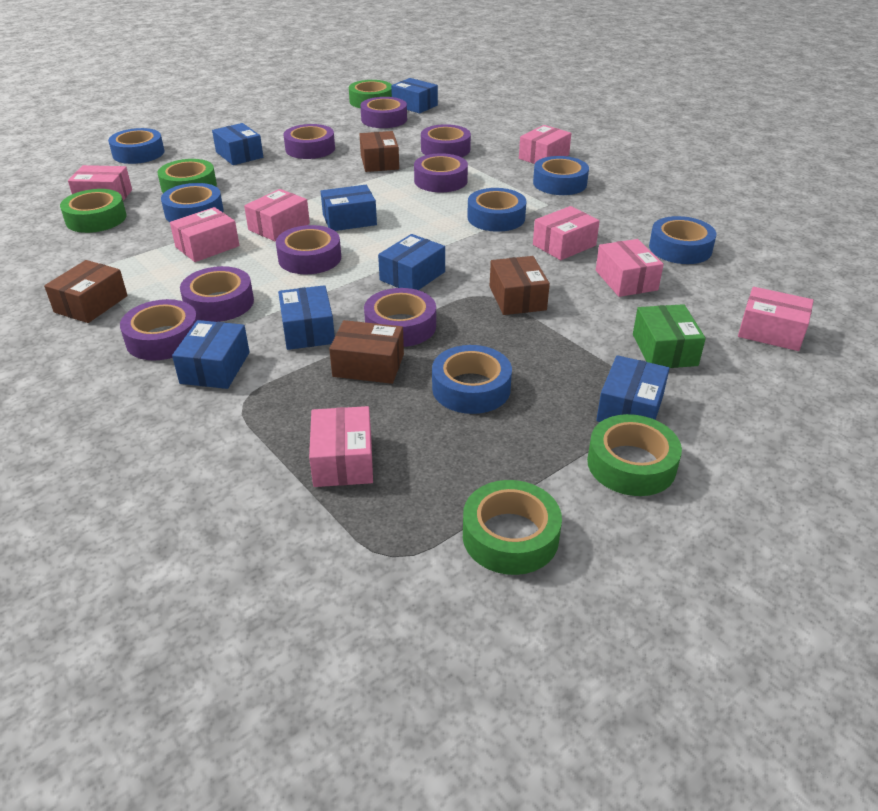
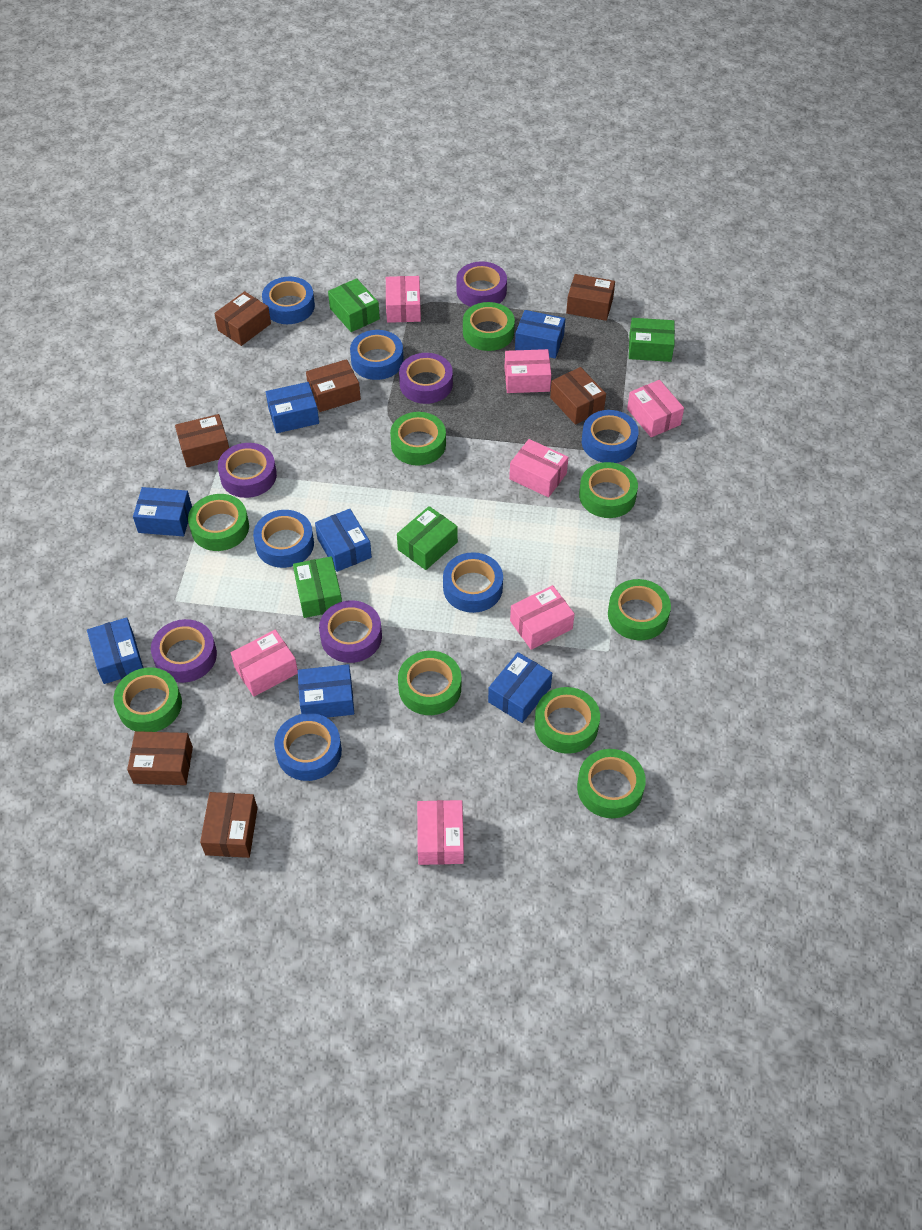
brown box: [44,260,128,323] [329,320,404,384] [359,131,399,172] [490,256,550,315] = 4 -> [127,731,193,785] [175,414,229,467] [200,792,258,858] [214,291,271,346] [306,359,361,412] [550,367,606,425] [566,274,615,321] = 7
green box: [633,304,706,368] = 1 -> [293,556,342,618] [328,278,380,332] [397,506,458,570] [629,318,675,362] = 4
green tape: [60,189,127,233] [158,159,217,193] [349,80,392,108] [463,480,562,575] [587,414,682,496] = 5 -> [114,668,182,732] [188,494,249,551] [390,412,446,466] [398,651,461,715] [463,302,515,351] [534,687,600,754] [577,749,646,818] [579,462,638,518] [608,579,671,640] = 9
pink box: [68,165,132,201] [170,207,239,262] [244,189,310,241] [309,406,373,487] [519,125,572,164] [533,206,600,260] [596,239,664,297] [738,287,814,351] = 8 -> [231,630,298,697] [386,276,421,323] [417,800,464,865] [505,349,551,393] [509,439,568,498] [510,585,575,650] [627,380,684,437] = 7
purple tape: [120,299,197,360] [180,266,254,322] [276,225,341,274] [284,124,335,159] [360,97,407,128] [364,288,436,347] [414,153,468,192] [421,124,471,157] = 8 -> [151,619,217,683] [218,443,277,498] [319,600,382,663] [399,353,453,404] [456,261,507,307] = 5

